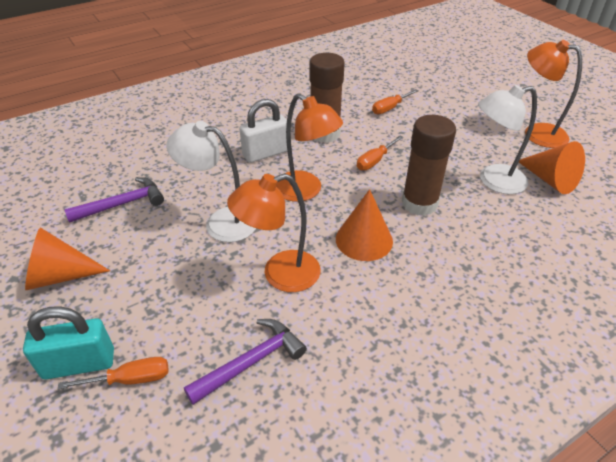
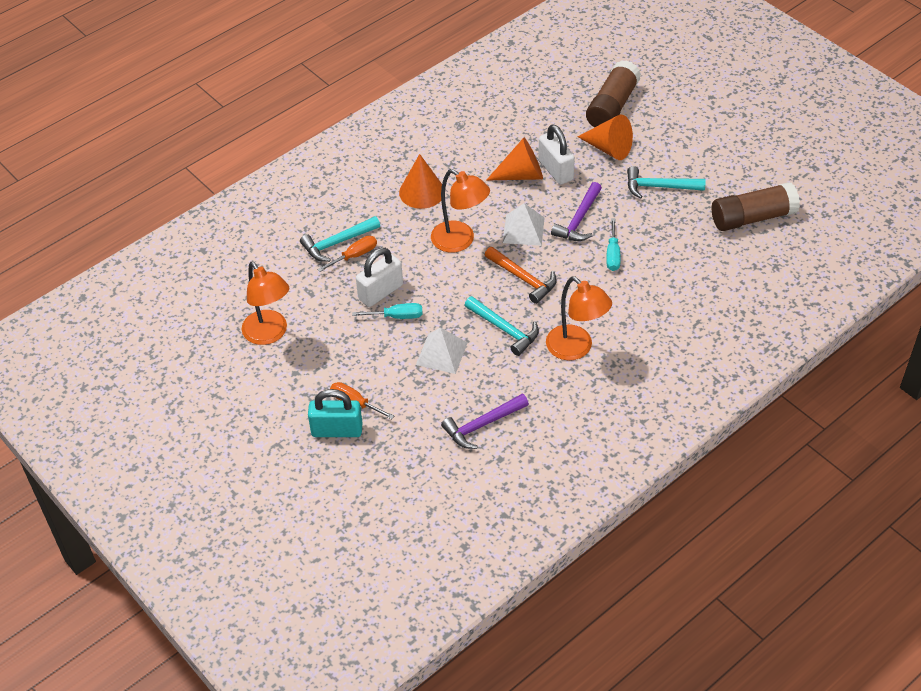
orange hammer: none = 0 -> [485,247,557,304] = 1
orange screwdriver: [58,357,169,389] [357,136,403,171] [372,89,419,114] = 3 -> [317,236,377,272] [330,382,394,419] = 2
turquoise hammer: none = 0 -> [300,216,380,262] [465,296,539,356] [627,166,706,199] = 3
turquoise screwdriver: none = 0 -> [352,303,423,319] [606,218,621,271] = 2
white lamp: [166,121,256,242] [478,85,537,194] = 2 -> none = 0
white padlock: [239,99,287,163] = 1 -> [356,248,403,307] [538,124,575,185] = 2
white pyramid: none = 0 -> [416,327,468,374] [503,203,545,246] = 2

